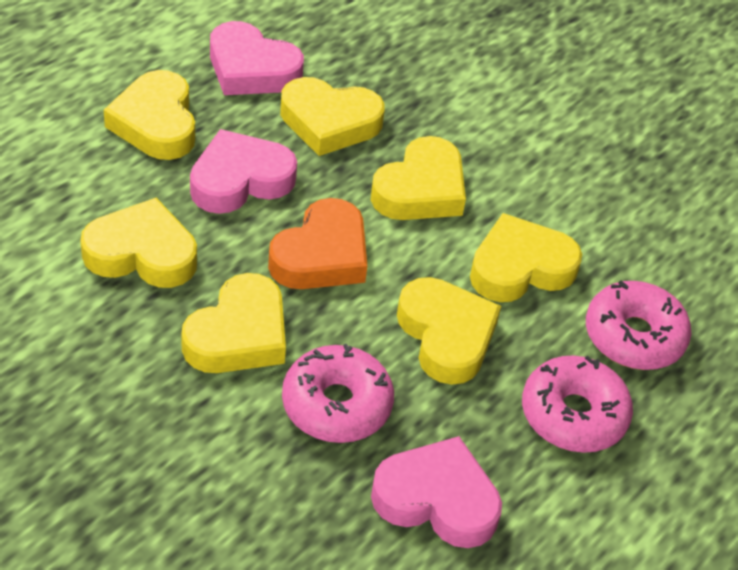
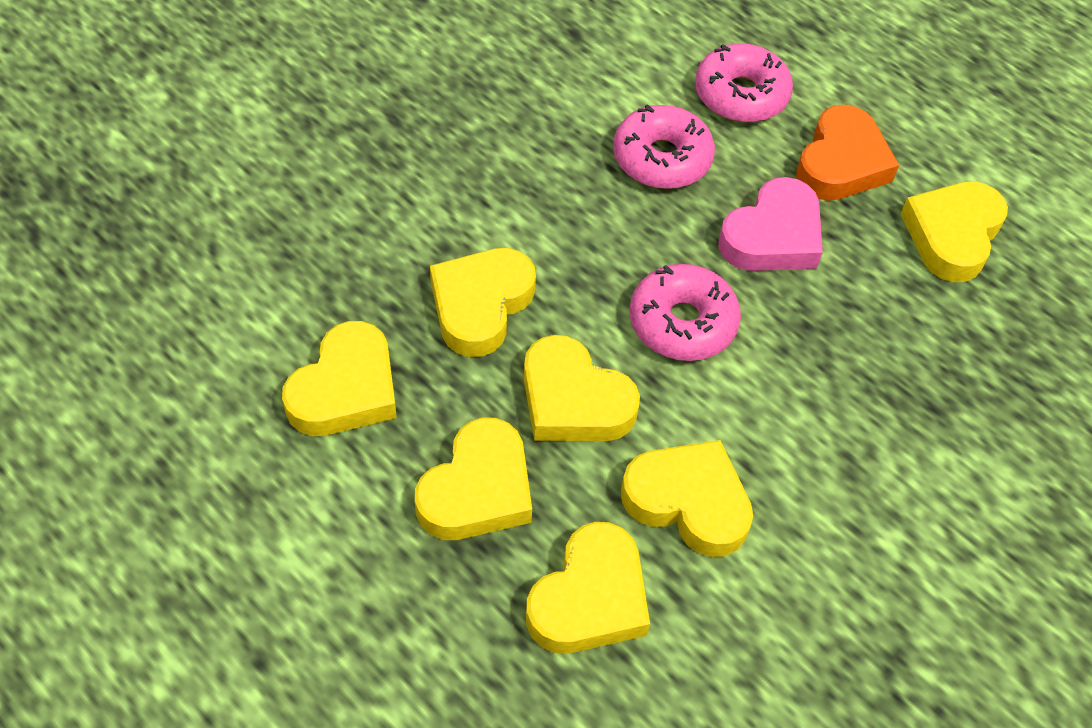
pink heart: [190,129,297,214] [210,21,304,95] [371,436,502,548] = 3 -> [718,177,823,271] = 1

